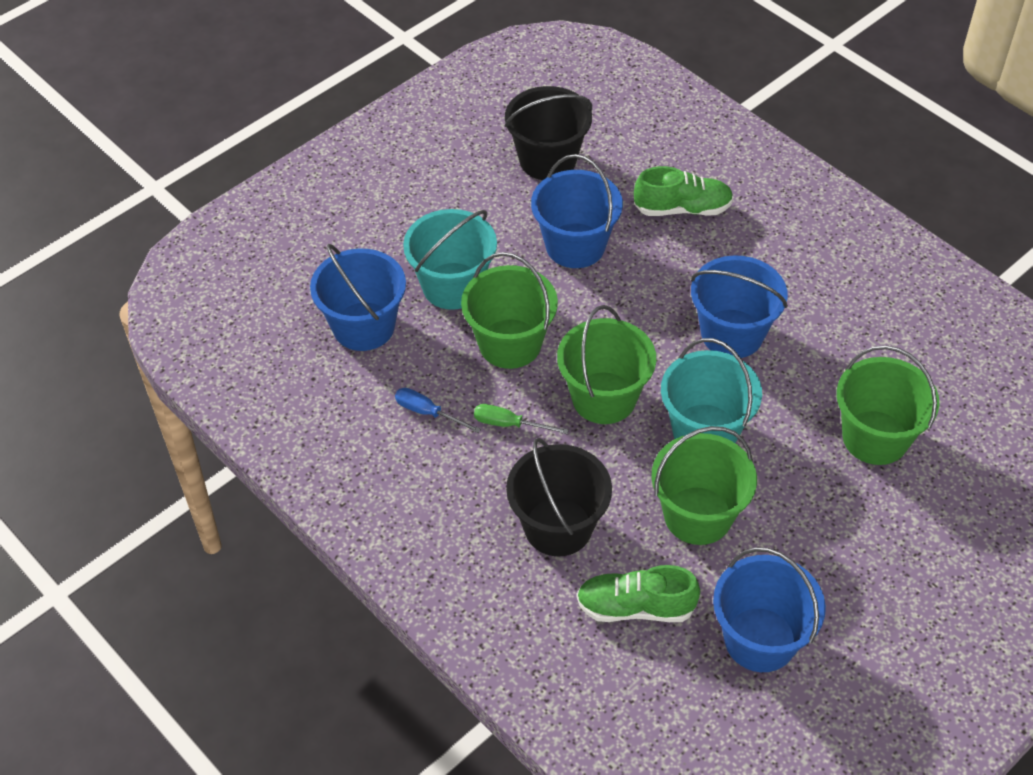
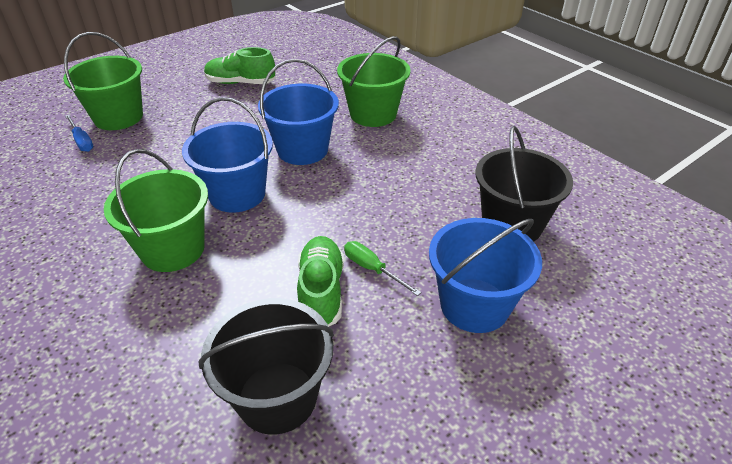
blue bucket: [310,244,406,351] [531,154,623,268] [691,255,788,358] [713,547,826,672] = 4 -> [182,97,273,213] [258,59,339,165] [429,218,542,333] = 3
green bucket: [461,252,558,369] [557,305,656,424] [651,426,757,545] [836,345,940,465] = 4 -> [63,32,143,130] [104,149,208,272] [337,36,411,127] = 3
turquoise bucket: [403,209,497,310] [661,338,762,443] = 2 -> none = 0

